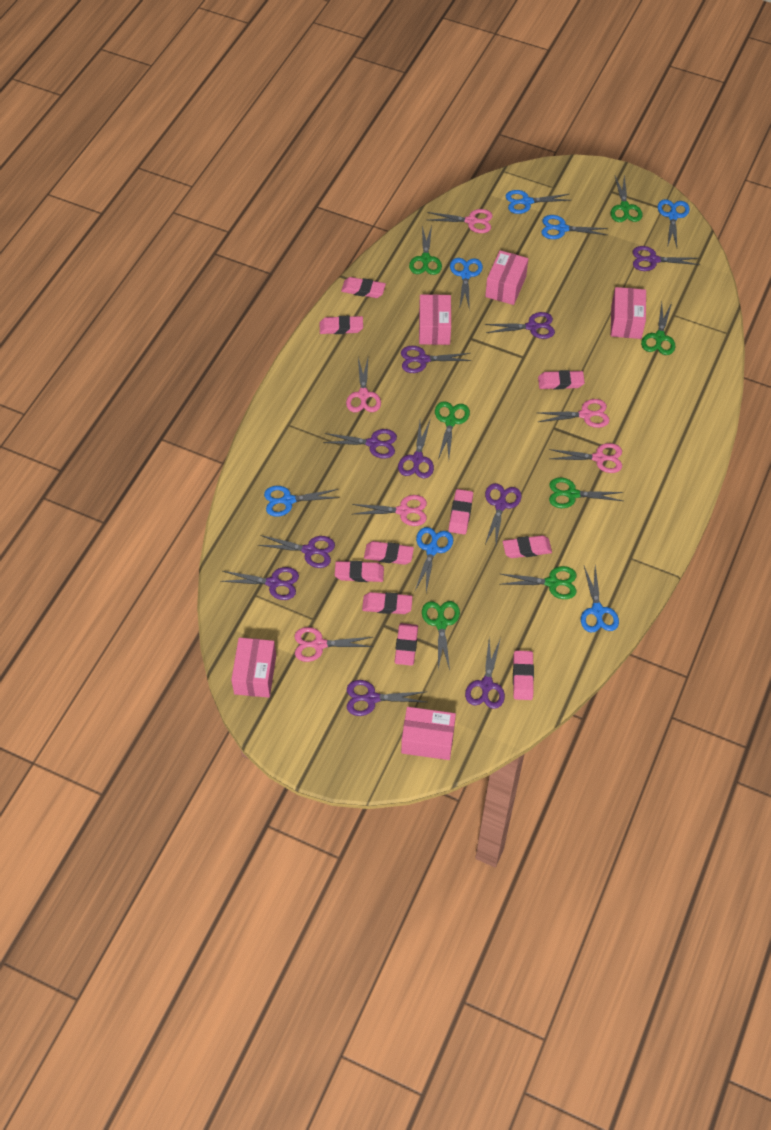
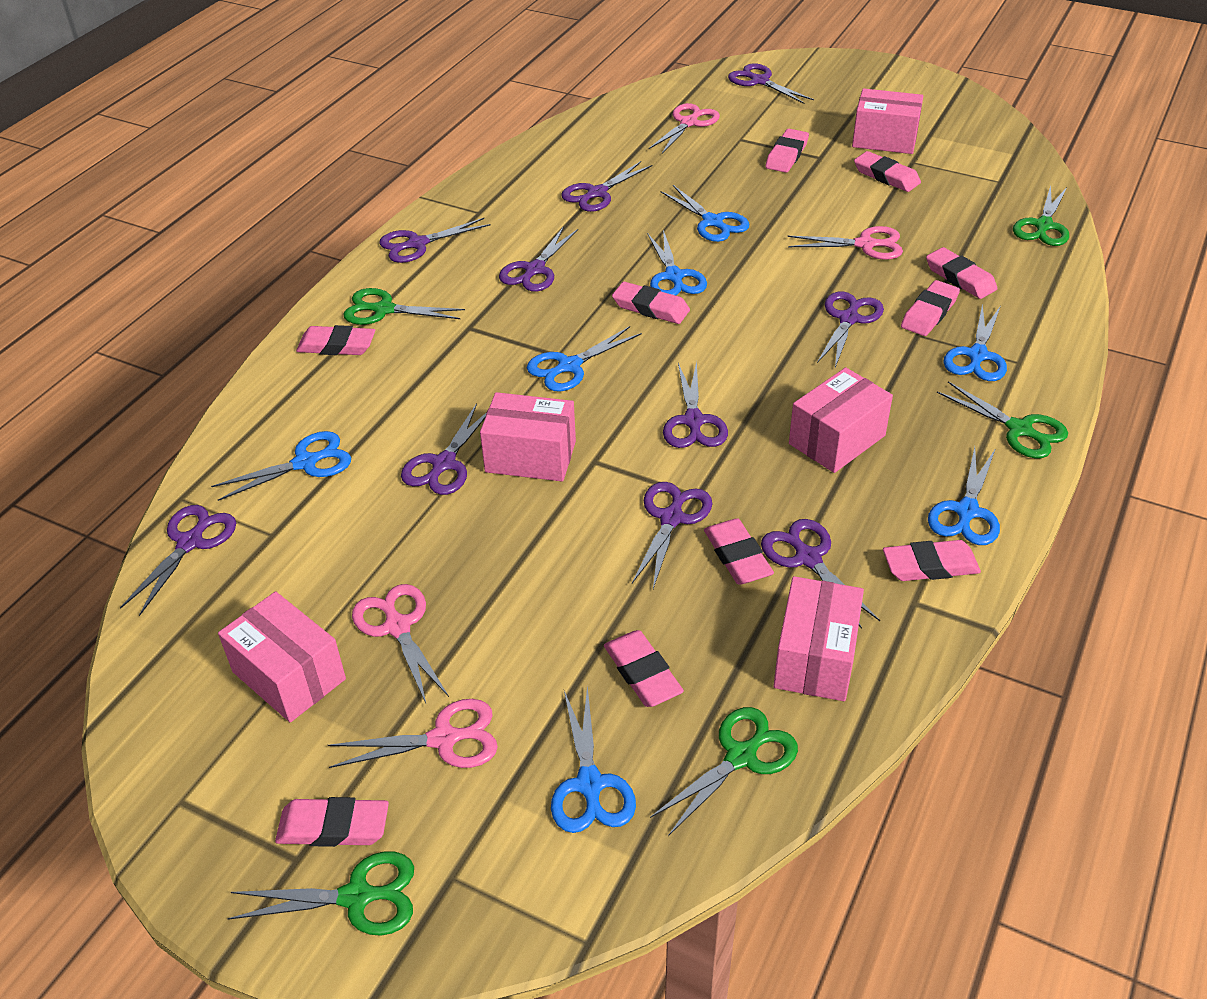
green scissors: [409,226,442,275] [422,601,460,670] [435,401,470,459] [501,566,577,599] [549,478,624,508] [611,175,643,222] [641,303,675,355] = 7 -> [227,851,414,936] [343,288,465,325] [650,707,798,836] [937,381,1068,458] [1013,185,1069,246] = 5
pink scissors: [295,627,373,662] [346,358,381,412] [352,495,427,526] [427,209,493,233] [538,399,610,428] [549,443,622,473] = 6 -> [328,699,498,768] [352,584,449,703] [649,103,720,154] [788,226,903,260] = 4

